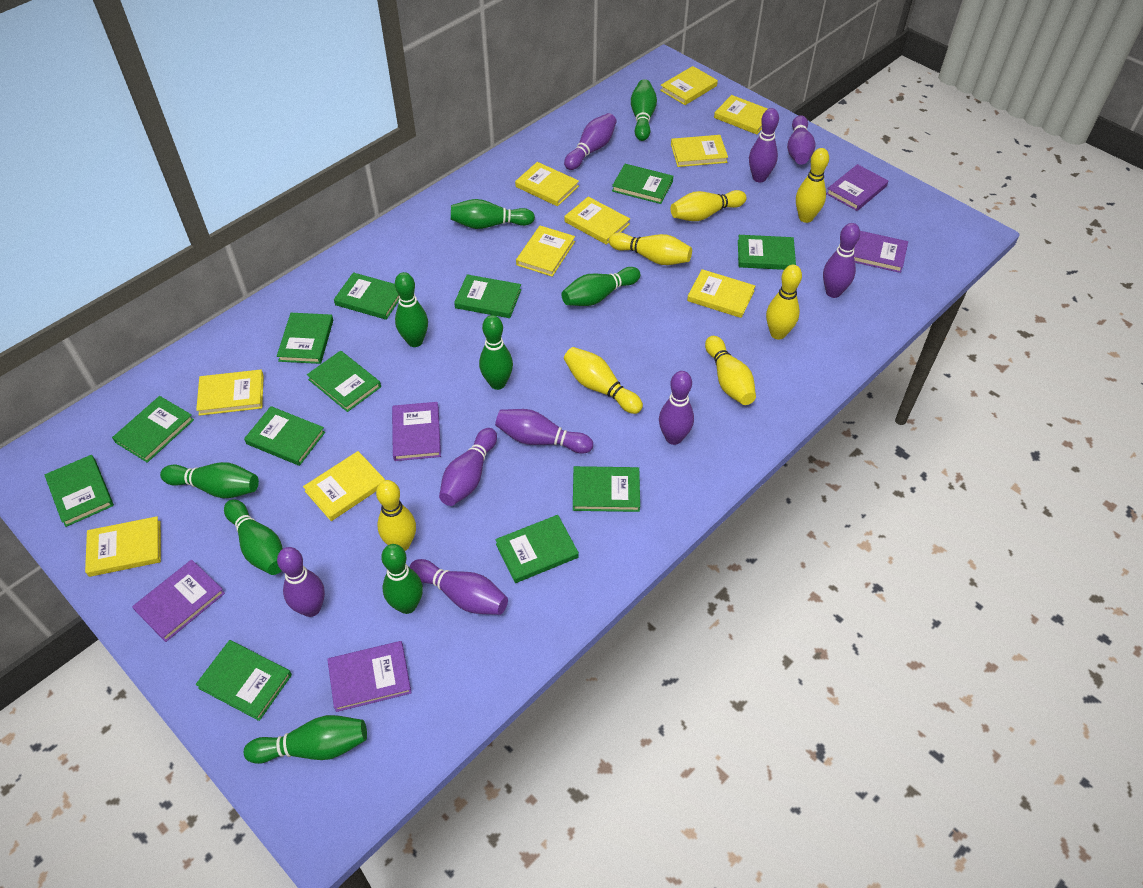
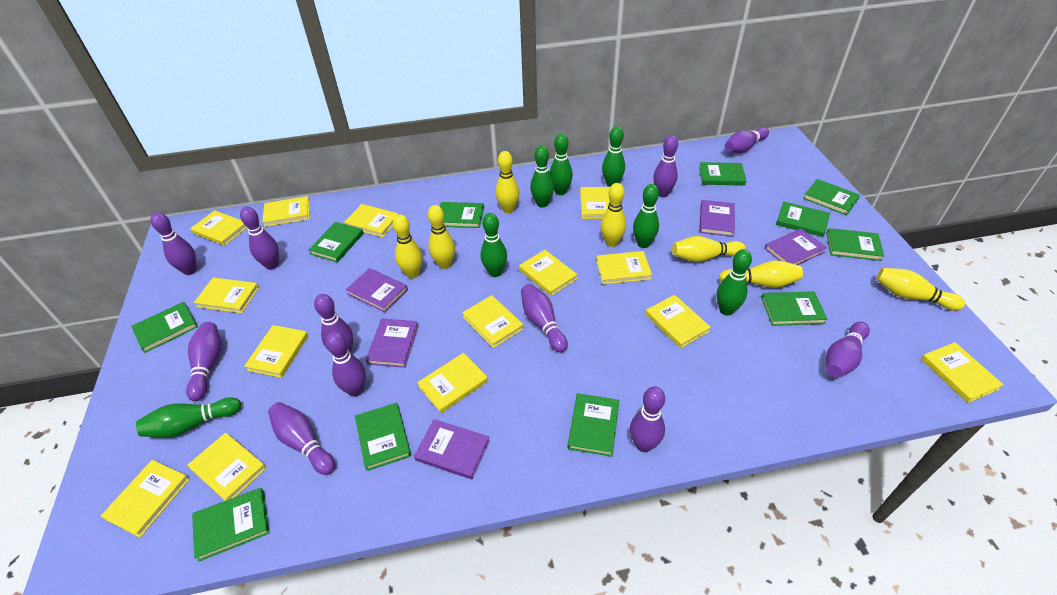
green book: [45,455,114,527] [112,396,194,463] [196,640,292,721] [244,406,325,466] [277,313,333,364] [307,351,381,412] [334,272,399,320] [454,274,521,318] [495,515,579,583] [573,466,640,512] [612,164,673,204] [738,235,796,270] = 12 -> [131,302,198,353] [192,488,270,562] [309,222,364,262] [355,403,411,471] [440,202,484,228] [568,393,619,457] [699,162,746,186] [761,291,827,326] [776,201,830,237] [803,179,860,215] [827,228,884,261] = 11
green bowling pin: [160,462,259,498] [224,499,283,575] [244,715,367,764] [381,544,423,614] [395,272,428,347] [451,199,535,229] [479,315,513,390] [562,267,641,306] [631,79,657,141] = 9 -> [136,397,241,438] [480,213,507,277] [530,145,554,208] [550,134,573,195] [602,126,625,187] [633,184,659,248] [717,249,752,316] = 7
purple bowling pin: [277,547,325,617] [409,559,508,615] [439,428,497,506] [495,409,593,454] [564,113,617,170] [659,371,694,445] [749,108,779,183] [787,115,816,165] [823,223,860,298] = 9 -> [150,212,197,275] [186,322,221,401] [240,207,279,270] [268,402,335,475] [314,294,353,353] [326,331,366,397] [521,284,568,353] [630,386,665,452] [653,135,678,197] [725,127,769,153] [826,322,870,378] = 11
yellow book: [85,516,161,577] [196,369,264,416] [303,451,385,521] [515,162,579,206] [516,226,575,277] [564,197,630,245] [660,66,718,105] [671,135,728,167] [687,269,755,318] [714,95,768,135] = 10 -> [101,460,189,538] [187,433,266,501] [190,210,247,246] [194,278,259,313] [244,325,308,378] [262,196,310,227] [344,204,399,237] [417,353,488,413] [462,295,524,348] [519,250,577,296] [580,187,610,219] [596,251,652,285] [646,295,711,348] [921,342,1004,403] = 14

